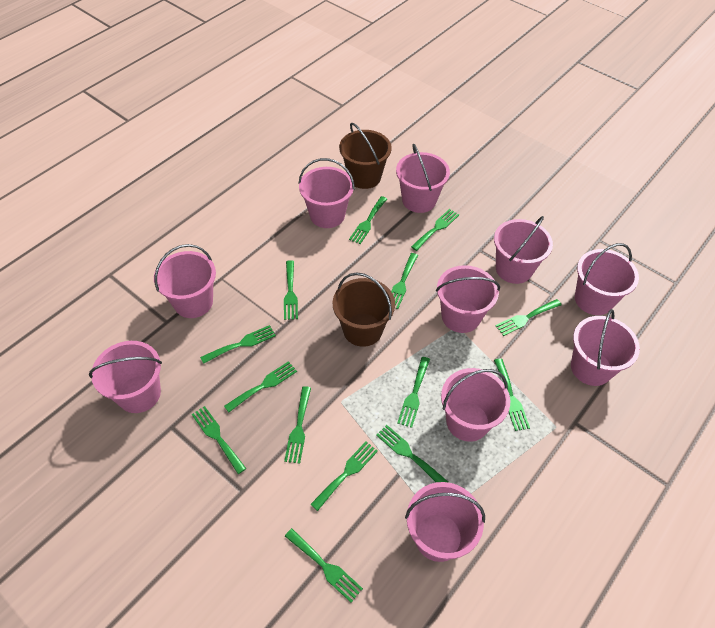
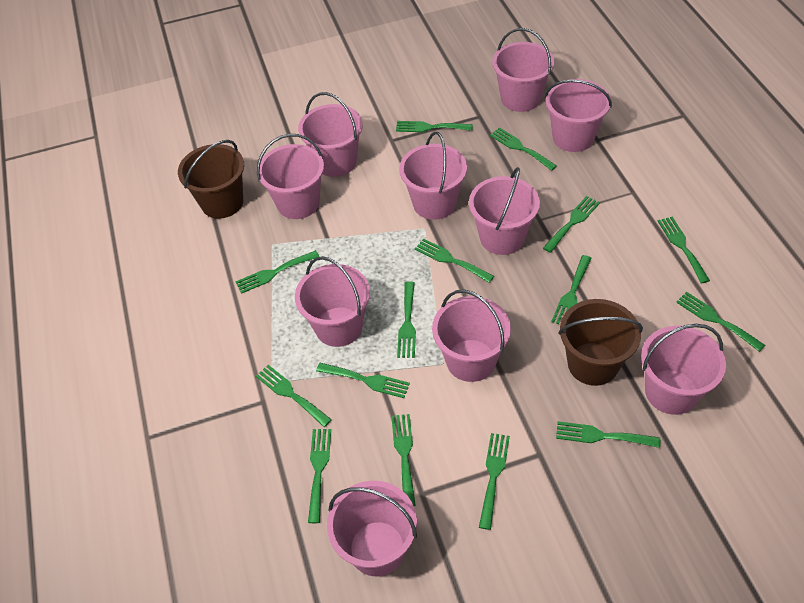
green fork: [191,406,246,474] [200,325,276,364] [224,361,297,412] [284,260,298,320] [284,386,311,464] [285,528,363,603] [310,442,378,511] [349,196,387,244] [376,425,448,482] [391,253,418,309] [397,357,430,428] [411,209,459,251] [494,358,530,431] [495,299,562,336] = 14 -> [235,250,319,294] [256,365,332,427] [308,429,331,523] [316,363,410,398] [391,414,416,506] [396,121,473,132] [397,282,416,358] [415,238,494,283] [479,433,510,530] [490,127,557,171] [543,196,600,253] [551,255,592,324] [556,421,660,448] [658,216,710,284] [676,292,765,352] = 15

